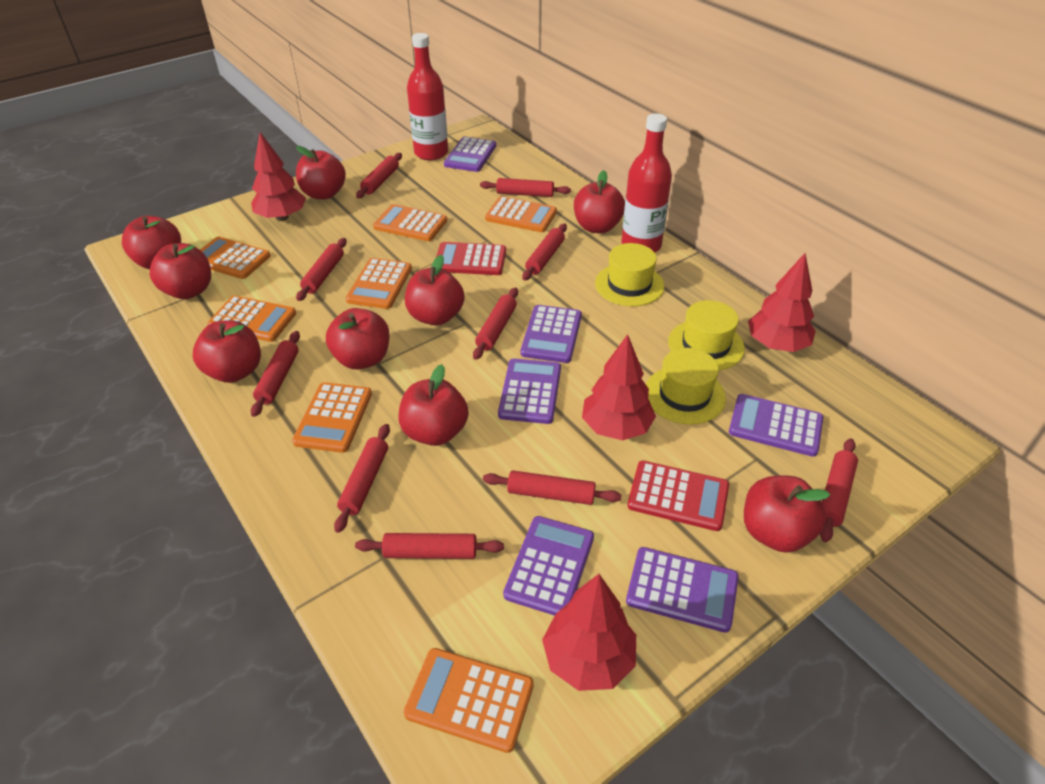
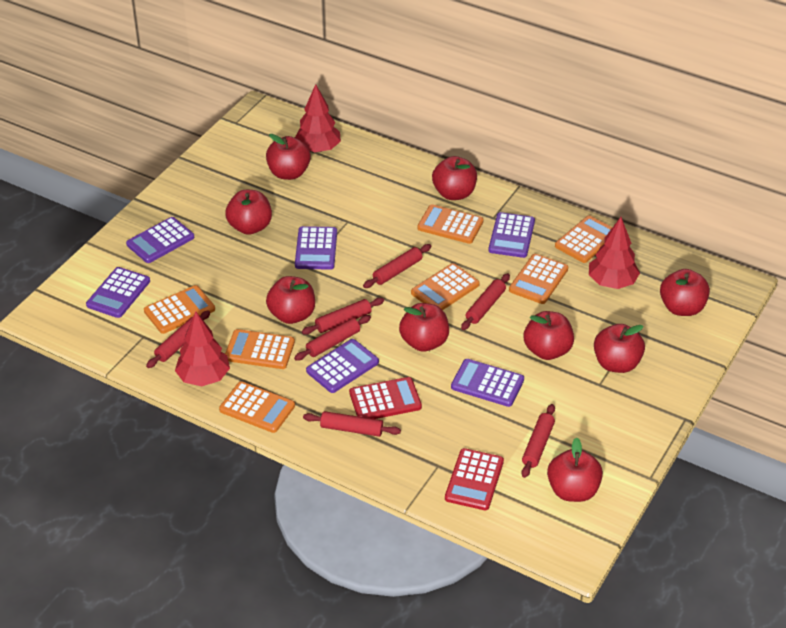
red bottle: [407,33,448,160] [621,113,672,252] = 2 -> none = 0
red rolling pin: [251,331,300,417] [296,238,346,301] [334,424,390,533] [355,533,504,559] [356,153,402,198] [473,288,518,360] [480,178,571,197] [483,470,621,505] [522,224,567,281] [820,438,858,542] = 10 -> [146,310,210,368] [294,315,371,361] [302,298,384,335] [303,411,401,437] [363,244,431,288] [461,274,510,330] [521,404,555,478] = 7
red tree: [251,132,306,221] [542,574,636,691] [582,334,656,440] [748,253,816,352] = 4 -> [175,312,230,386] [295,84,341,153] [589,217,640,289] = 3
yellow hat: [595,243,664,306] [646,348,726,425] [668,300,745,370] = 3 -> none = 0

